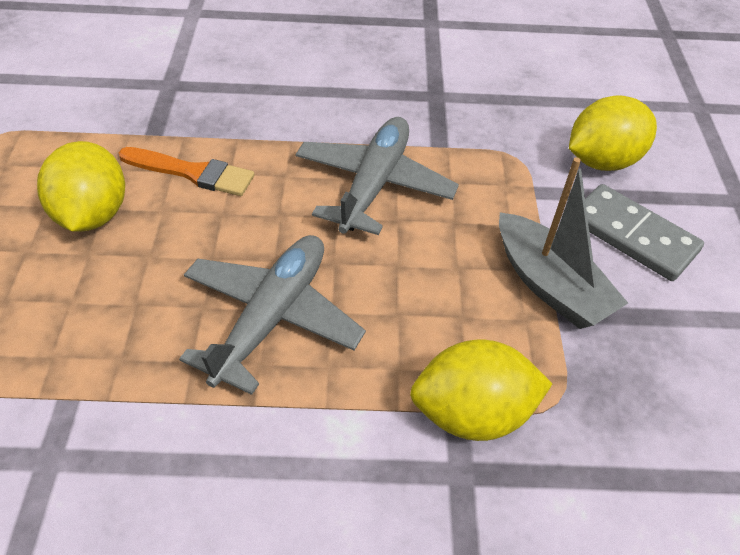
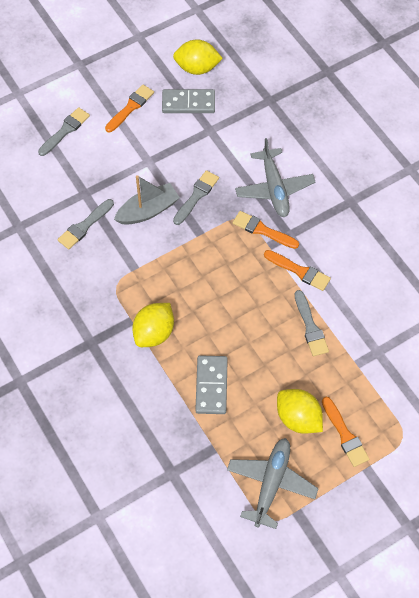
grey brush: none = 0 -> [38,107,90,156] [57,199,114,250] [173,170,219,225] [295,290,329,356] = 4
grey domino: [585,184,704,281] = 1 -> [162,89,215,113] [195,355,228,414] = 2
orange brush: [119,147,255,196] = 1 -> [105,85,154,132] [233,211,299,249] [264,250,331,291] [322,397,369,467] = 4

